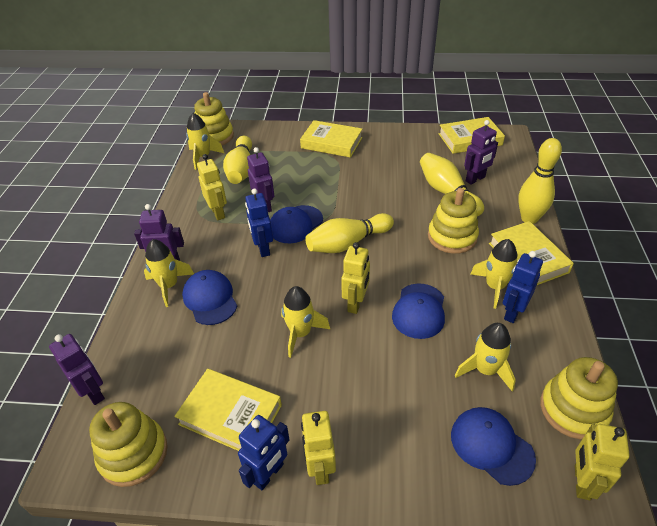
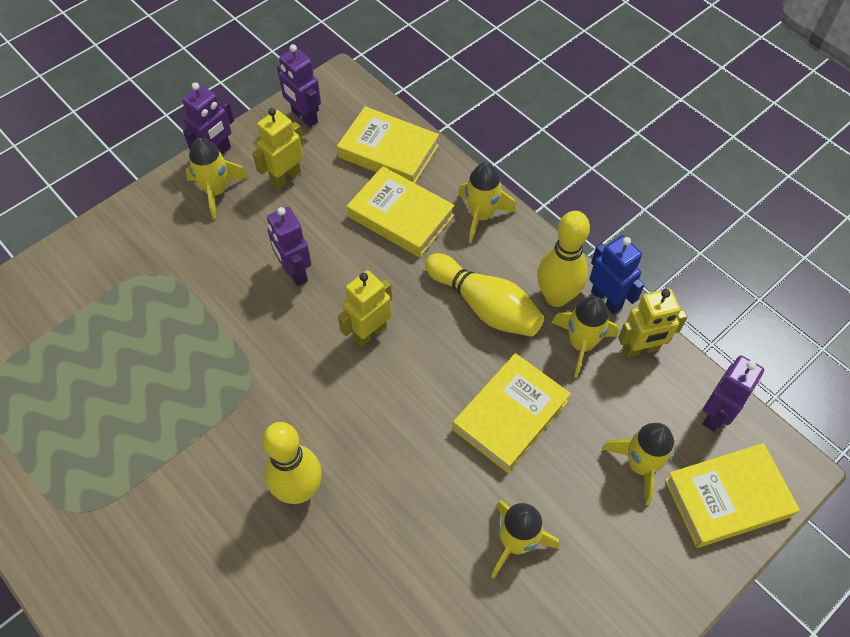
blue cap: [182,270,237,325] [270,205,323,243] [392,283,445,339] [451,407,536,486] = 4 -> none = 0
blue robot: [238,415,289,490] [245,188,273,257] [503,251,543,323] = 3 -> [589,235,644,314] = 1
yellow bowling pin: [223,136,252,184] [305,213,394,253] [420,153,484,216] [518,138,562,224] = 4 -> [262,422,322,504] [425,253,544,337] [537,211,590,307] = 3
yellow robot: [197,154,227,220] [301,411,336,485] [341,242,370,314] [575,424,630,500] = 4 -> [252,108,303,189] [338,270,392,347] [618,289,687,357] = 3
yellow stacking toy: [89,402,168,487] [194,92,234,145] [428,188,479,254] [540,357,618,439] = 4 -> none = 0

